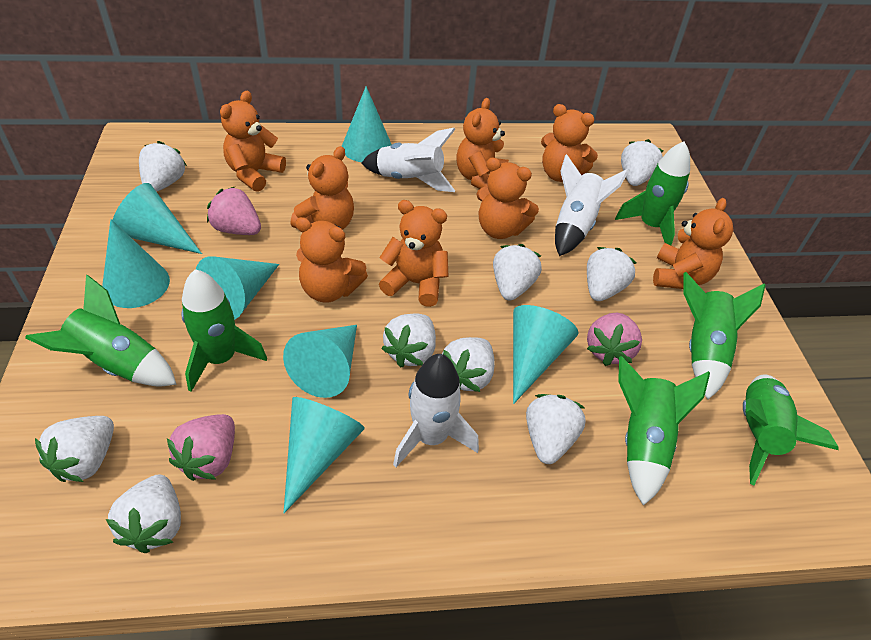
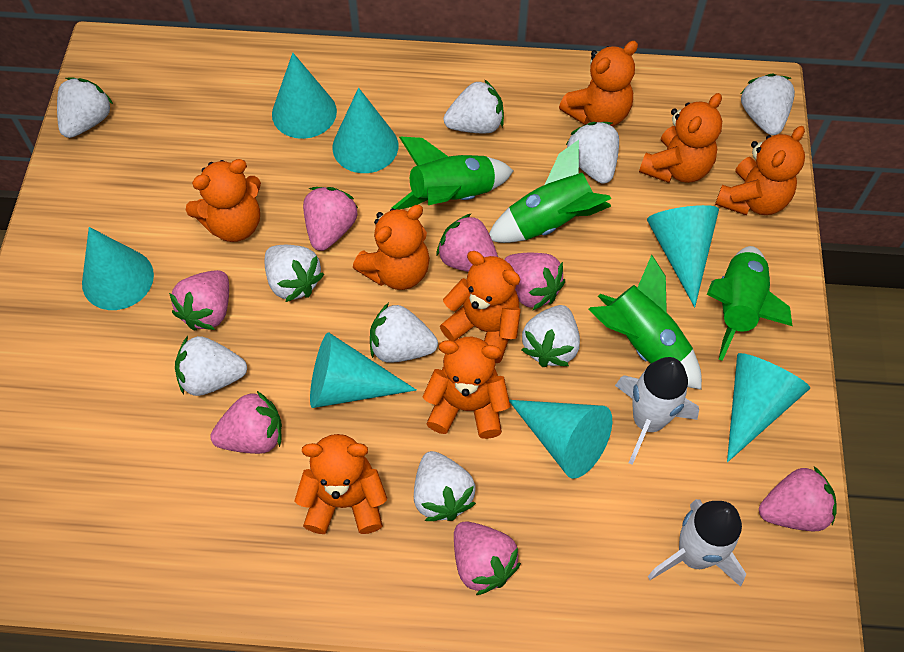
green rocket: [25,275,177,386] [181,269,267,392] [615,141,690,245] [618,356,710,506] [684,272,766,399] [743,374,838,485] = 6 -> [392,137,513,210] [489,140,611,243] [589,255,702,390] [707,246,792,361] = 4
pink strawberry: [167,414,235,481] [207,187,261,235] [587,313,642,366] = 3 -> [169,270,229,331] [210,391,282,454] [303,187,358,251] [436,213,498,272] [454,521,521,595] [504,253,565,311] [759,466,837,531] = 7
white rocket: [362,128,455,192] [393,354,479,467] [555,154,629,256] = 3 -> [615,357,699,465] [648,499,746,587] = 2

